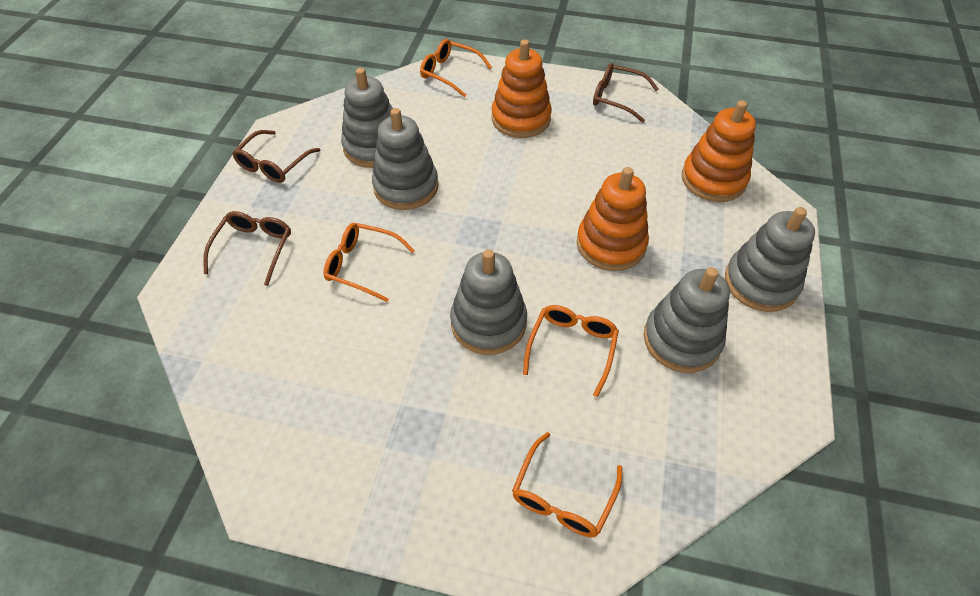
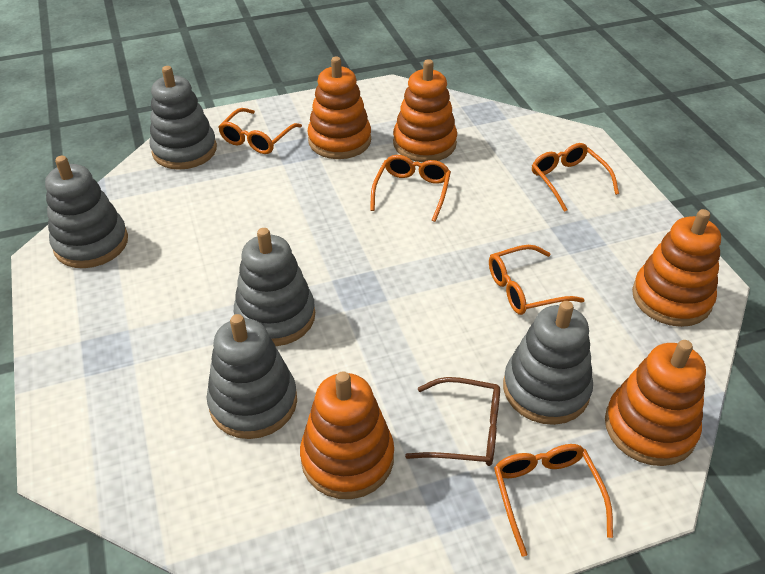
brown glasses: [203,211,291,286] [232,130,320,183] [593,63,659,123] = 3 -> [405,377,500,466] = 1
orange glasses: [324,223,415,302] [420,39,492,97] [512,432,622,537] [523,305,619,397] = 4 -> [219,108,302,154] [370,155,451,222] [489,245,585,315] [494,444,613,557] [532,143,619,212] = 5
orange stacking toy: [492,39,552,138] [577,167,649,271] [682,100,756,202] = 3 -> [300,371,394,499] [307,57,371,159] [393,59,457,162] [605,340,706,466] [632,209,721,327] = 5

